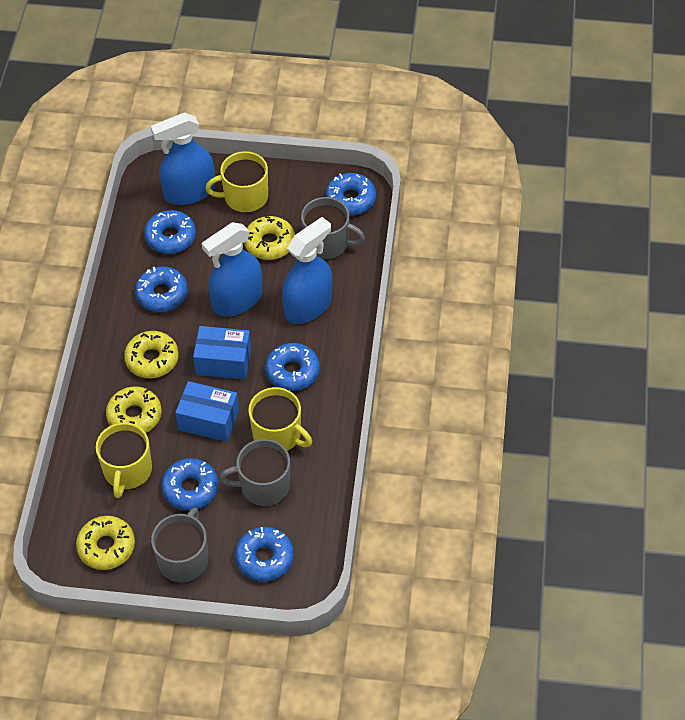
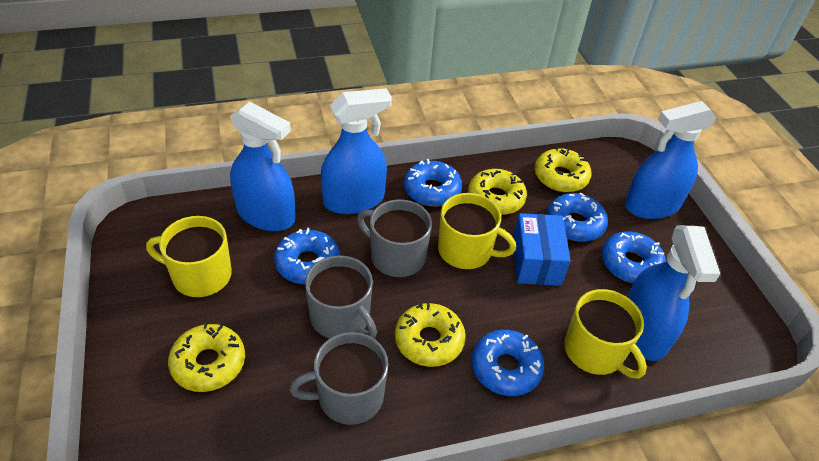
blue box: [175,381,239,442] [193,326,251,380] = 2 -> [513,213,571,286] = 1
blue donut: [135,267,188,312] [144,210,196,254] [161,458,219,511] [235,527,294,581] [265,343,320,391] [326,173,376,215] = 6 -> [274,228,340,284] [404,159,462,206] [471,330,544,396] [547,193,608,242] [601,231,666,283] = 5
blue spray bottle: [150,112,215,205] [202,222,262,317] [282,217,332,324] = 3 -> [230,101,295,231] [321,88,392,214] [625,101,717,219] [627,226,721,361] = 4

